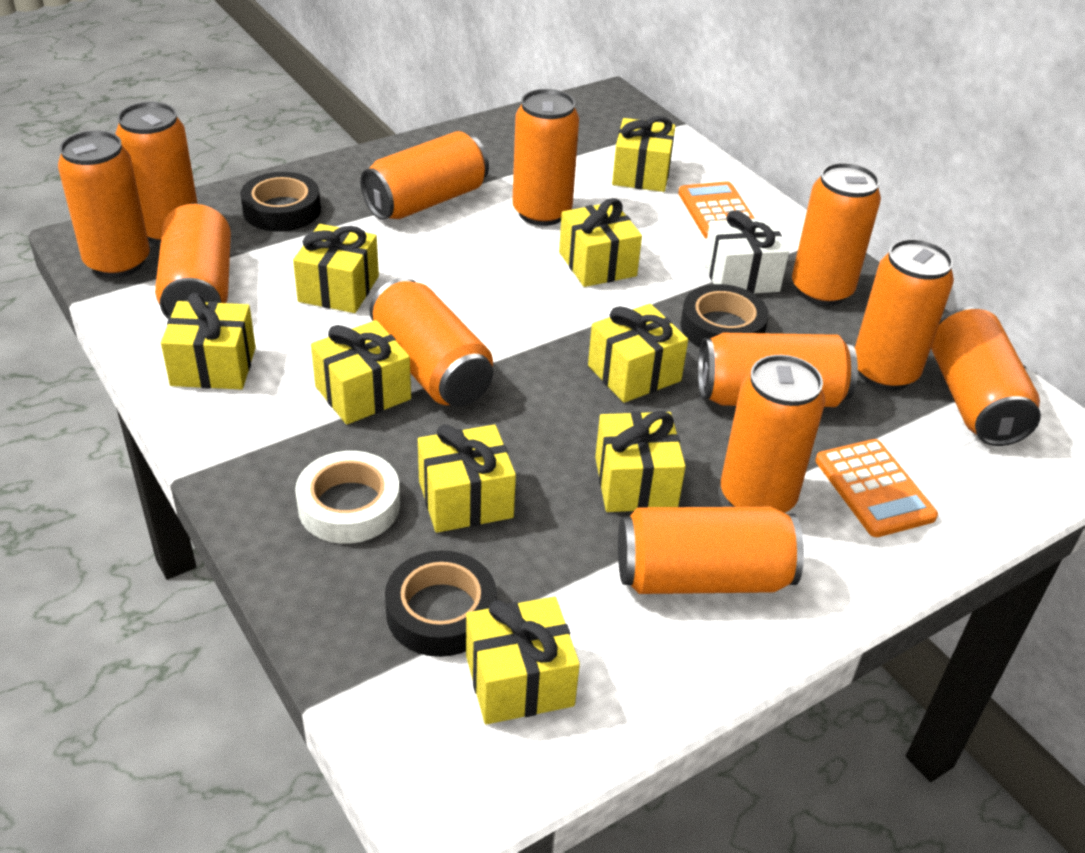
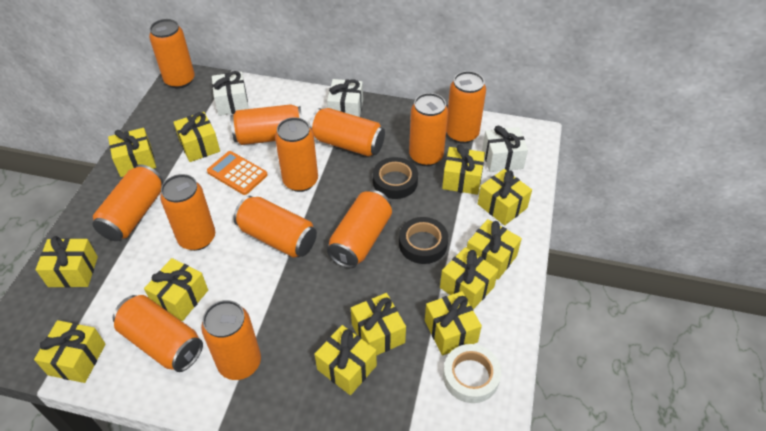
black tape: [240,172,321,232] [385,550,497,657] [681,284,769,347] = 3 -> [373,157,418,199] [399,217,448,264] = 2
orange calculator: [678,181,755,239] [815,439,938,537] = 2 -> [207,151,267,195] = 1
white gift: [703,210,789,293] = 1 -> [212,71,249,116] [327,79,363,117] [482,126,528,172] = 3
yellow gift: [161,293,256,389] [293,224,379,313] [311,320,411,425] [418,425,516,533] [466,596,580,724] [559,198,642,287] [588,303,688,403] [595,411,686,512] [612,116,675,192] = 9 -> [34,320,105,383] [35,236,98,288] [108,128,156,177] [144,258,208,321] [173,112,220,162] [315,325,377,395] [351,293,406,355] [425,291,482,355] [440,247,498,309] [442,145,485,195] [467,219,522,279] [478,169,532,225] = 12

